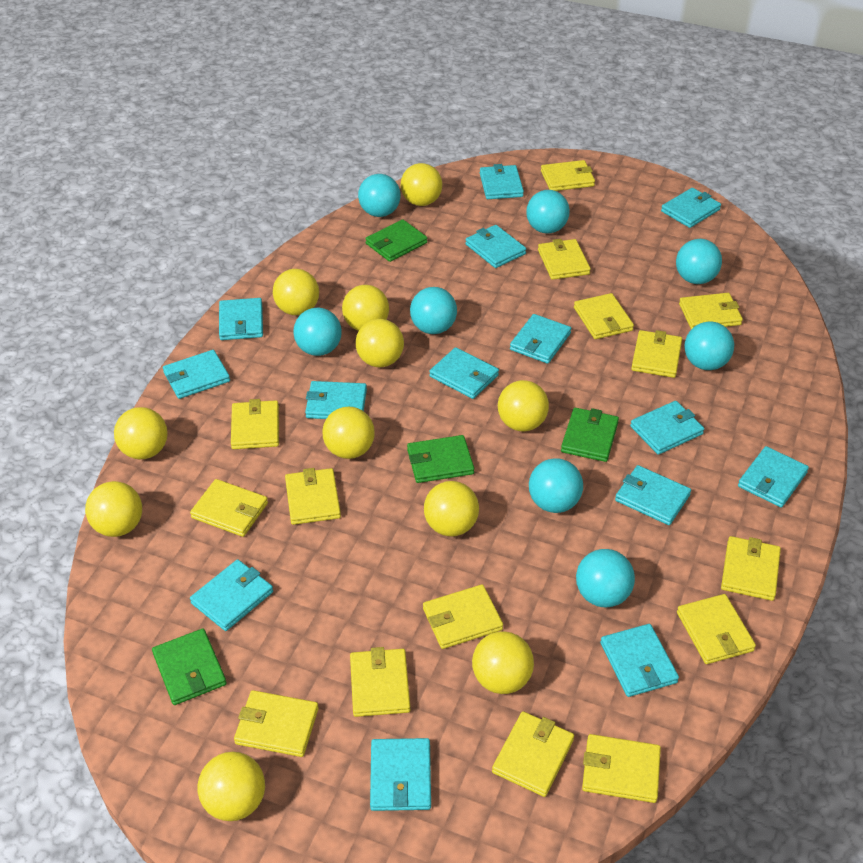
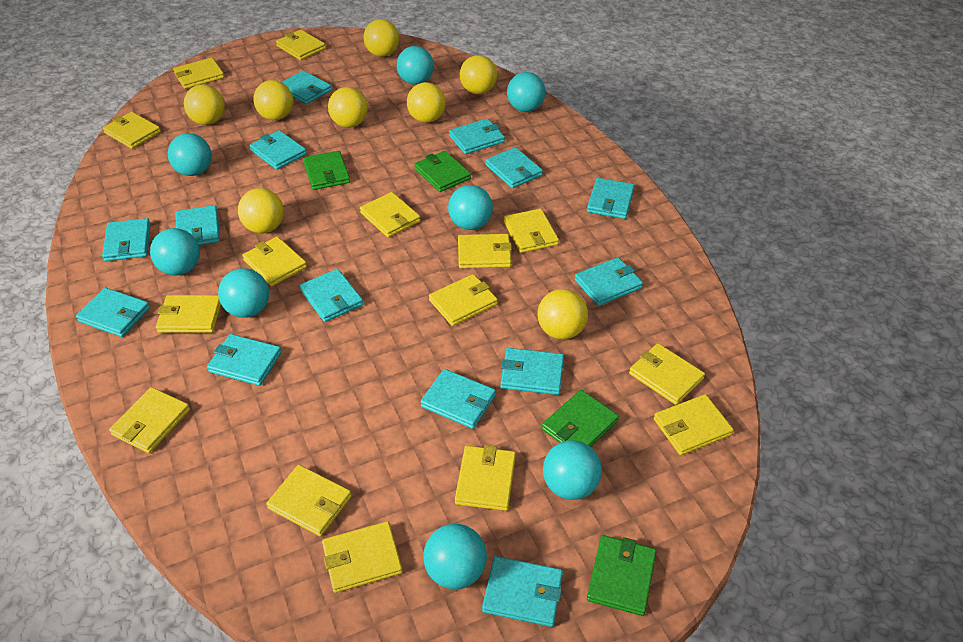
yellow ball: [85,481,142,537] [114,407,168,459] [197,752,265,821] [273,269,319,315] [322,407,375,459] [342,285,389,331] [356,319,404,367] [401,163,442,206] [424,481,479,537] [472,631,534,694] [498,380,549,431] = 11 -> [184,85,225,125] [238,188,284,233] [253,80,293,120] [328,87,368,128] [363,19,399,57] [407,82,446,123] [460,55,497,94] [537,289,588,339] = 8

